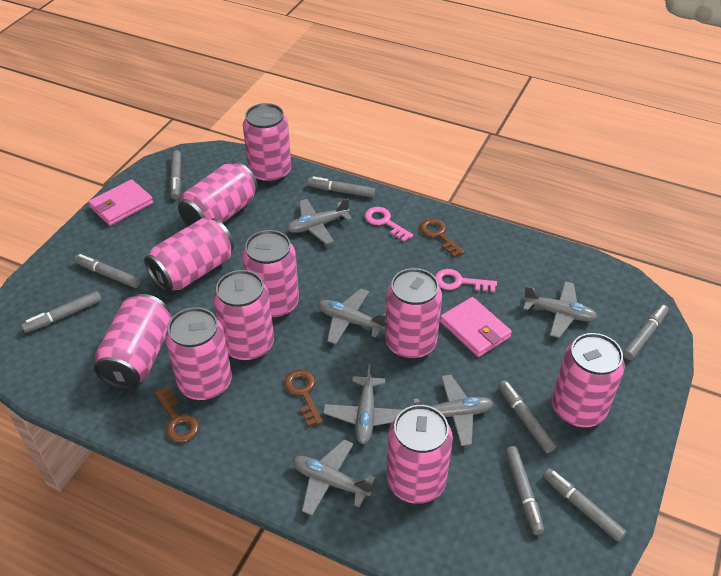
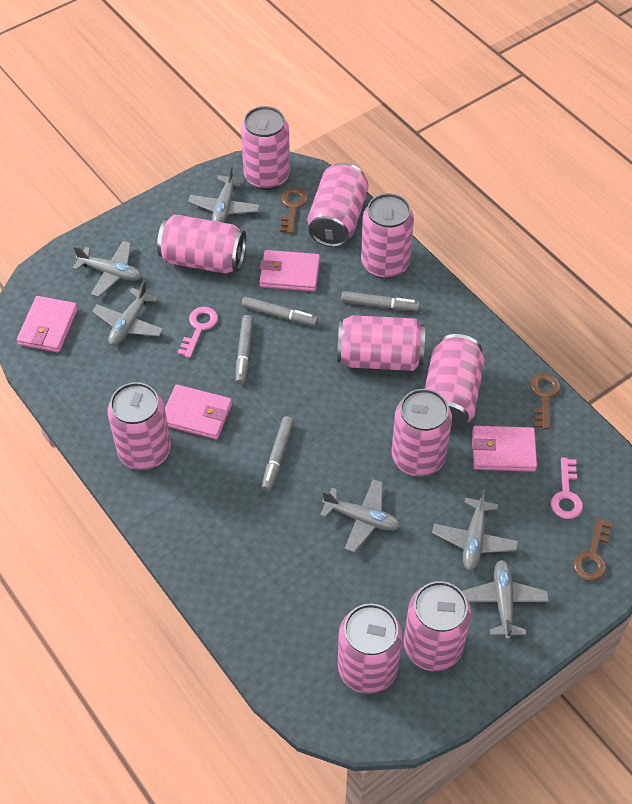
grey marker: [21,291,102,333] [74,254,140,288] [170,150,181,199] [307,176,376,198] [498,380,556,453] [505,446,544,535] [543,468,626,542] [623,304,669,360] = 8 -> [235,315,253,385] [242,296,318,326] [261,416,294,492] [341,291,420,311] = 4
pink wallet: [88,179,153,226] [440,297,512,357] = 2 -> [17,296,78,352] [165,385,232,439] [259,250,320,292] [472,426,537,472] = 4

